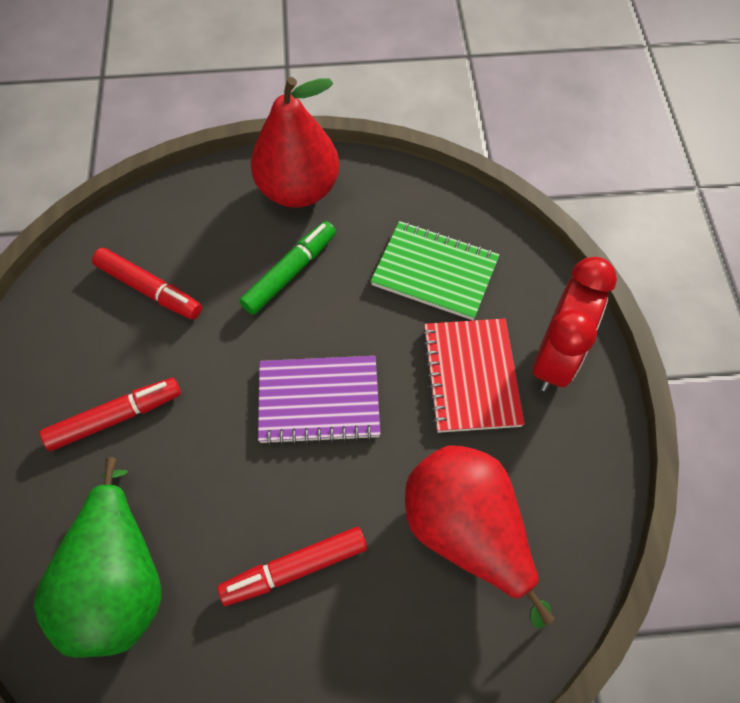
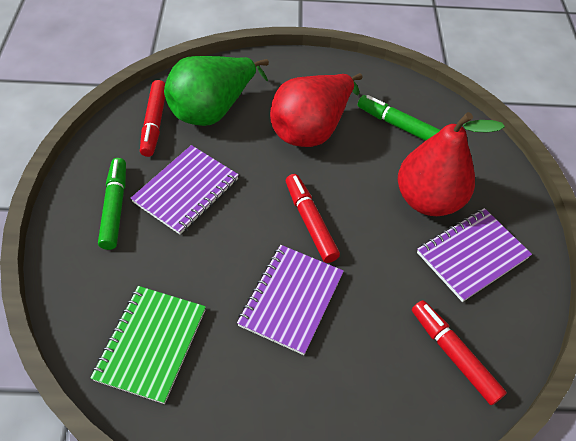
green marker: [239,221,336,315] = 1 -> [98,158,126,250] [358,95,440,141] = 2
purple notebook: [258,356,380,445] = 1 -> [131,145,239,235] [237,245,344,355] [417,208,532,302] = 3
red clock: [532,257,617,391] = 1 -> none = 0
red notebook: [422,318,525,433] = 1 -> none = 0

